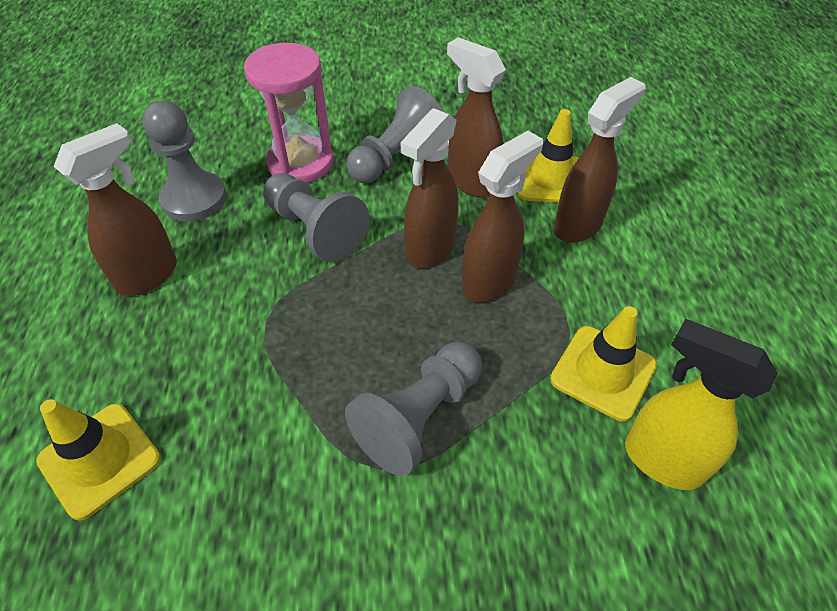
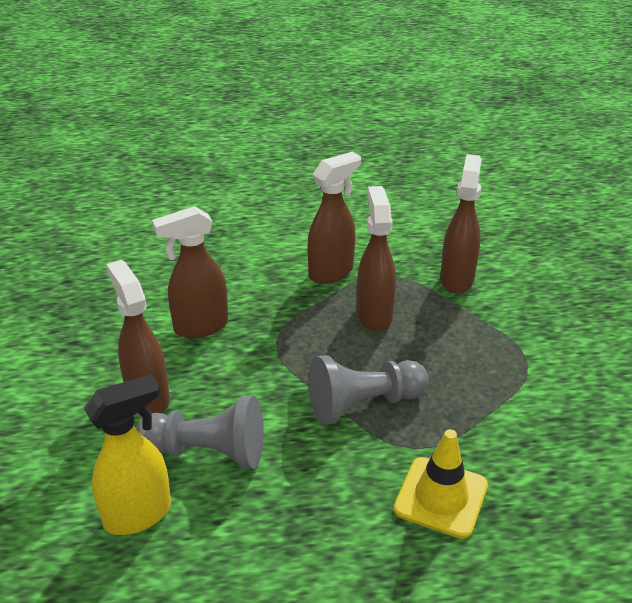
grey pawn: [142,101,227,222] [263,173,369,262] [345,342,482,476] [346,86,443,183] = 4 -> [136,396,264,469] [309,355,429,425] = 2
pink hourglass: [244,43,334,183] = 1 -> none = 0
yellow traffic cone: [36,399,161,521] [518,109,578,203] [550,306,657,421] = 3 -> [394,429,488,539] = 1

